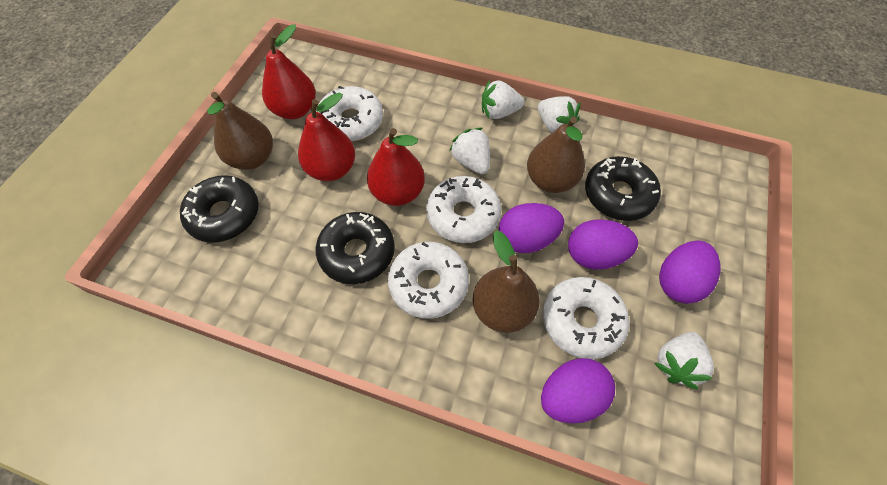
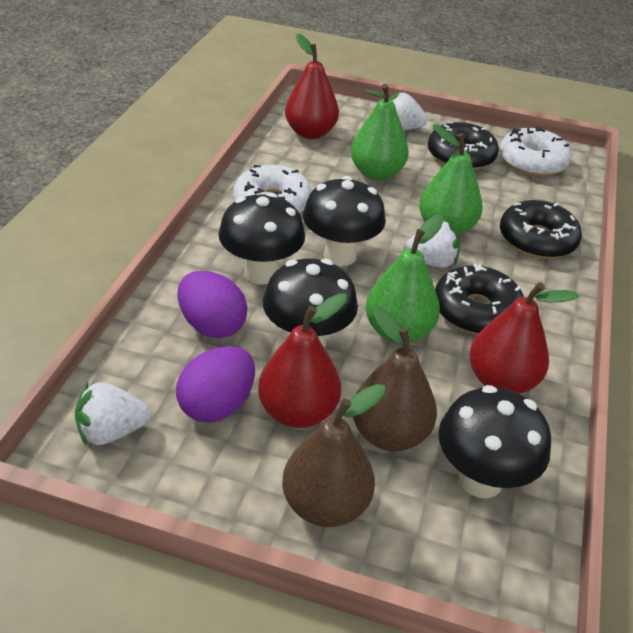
black mushroom: none = 0 -> [218,192,305,285] [263,259,358,348] [303,176,386,266] [438,385,551,499] = 4
brown pear: [207,92,273,170] [473,231,539,333] [527,116,585,193] = 3 -> [282,384,385,527] [353,306,437,451] = 2
green pear: none = 0 -> [351,84,409,180] [366,214,444,344] [419,124,483,236] = 3
purple egg: [499,203,564,253] [541,358,615,424] [568,219,638,270] [659,240,720,304] = 4 -> [176,346,255,423] [178,271,247,338] = 2
white donut: [316,86,383,142] [388,242,469,319] [426,176,501,243] [543,277,629,360] = 4 -> [233,165,312,214] [499,126,571,177] = 2
white strawberry: [449,128,490,174] [482,80,524,119] [538,96,580,133] [654,332,714,390] = 4 -> [75,382,151,445] [389,92,428,130] [403,220,460,268] = 3

